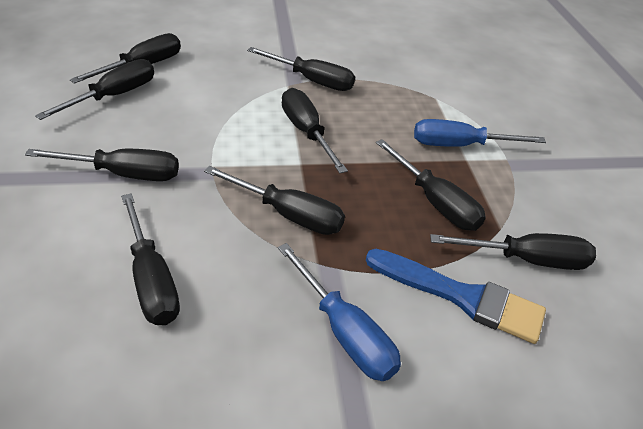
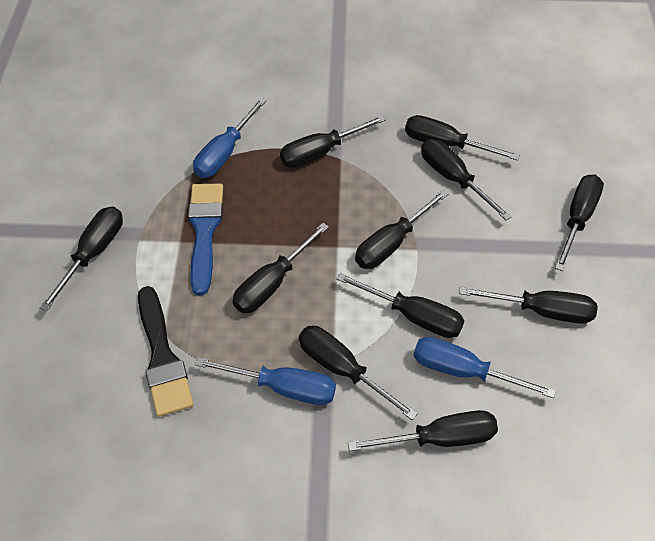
black brush: none = 0 -> [138,286,193,417] = 1
black screwdriver: [25,148,179,181] [35,59,154,120] [70,33,181,84] [121,193,180,325] [204,166,345,235] [247,47,355,91] [282,88,348,173] [376,139,486,231] [430,233,596,270] = 9 -> [40,207,123,311] [233,223,329,313] [280,115,386,168] [299,326,418,420] [336,273,465,338] [348,410,498,451] [355,190,448,269] [405,115,520,161] [421,139,512,220] [459,287,598,324] [555,174,604,271] = 11
blue screwdriver: [278,243,401,381] [414,119,546,147] = 2 -> [193,98,267,178] [195,357,336,405] [413,337,556,398] = 3

